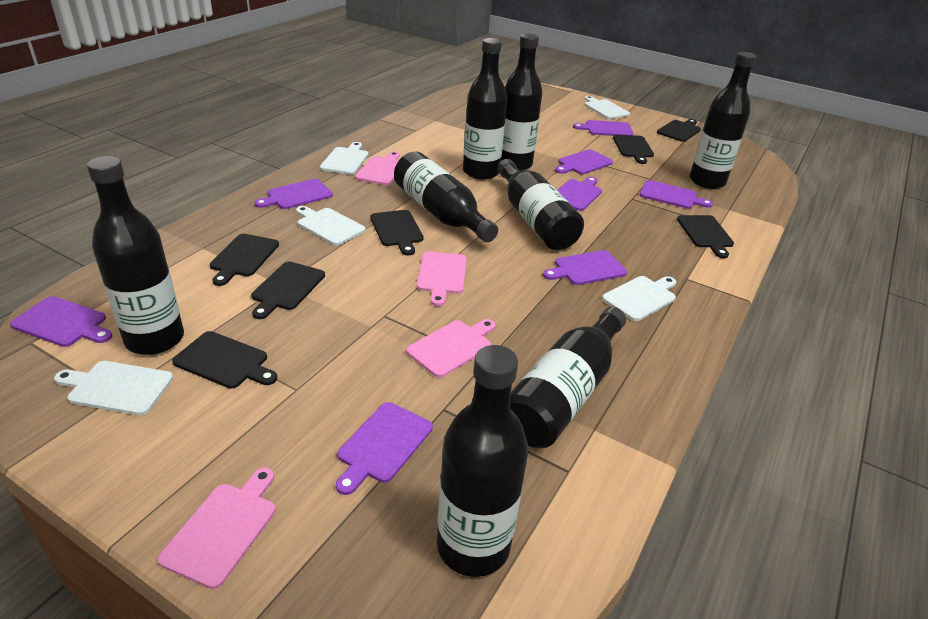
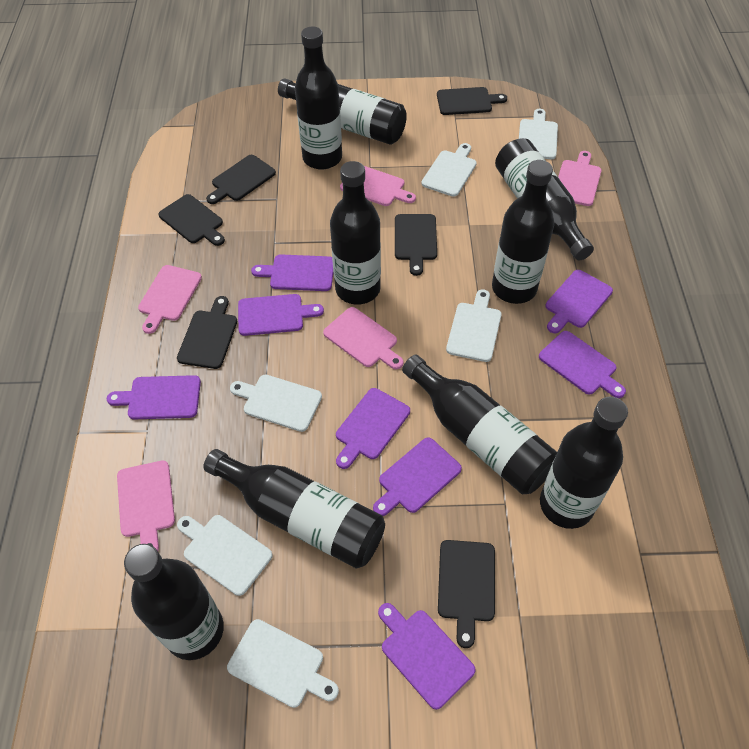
black bottle: [87,156,184,355] [394,151,498,242] [437,345,528,577] [463,38,507,180] [498,159,584,250] [501,33,543,171] [510,307,626,448] [690,52,757,189] = 8 -> [124,544,224,660] [203,449,385,569] [278,78,407,145] [295,26,342,170] [330,161,381,305] [402,355,557,494] [492,160,554,304] [495,138,594,261] [540,397,628,529] = 9
black cutting board: [172,331,277,389] [210,234,279,286] [251,262,325,319] [371,210,424,255] [613,135,654,164] [657,119,701,142] [677,215,734,258] = 7 -> [158,194,225,246] [177,296,237,369] [206,155,276,204] [395,214,437,276] [437,87,507,115] [438,540,495,648] = 6
pink cutting board: [158,468,276,589] [355,151,400,185] [406,319,495,378] [417,252,467,306] = 4 -> [117,461,175,551] [138,265,202,334] [323,307,403,370] [340,166,416,206] [558,151,602,206] = 5
white cutting board: [54,361,173,415] [296,206,366,246] [320,142,368,175] [584,96,630,119] [602,276,676,321] = 5 -> [177,515,273,596] [227,619,339,708] [230,374,322,432] [421,143,477,197] [446,289,501,362] [519,109,558,159] = 6

